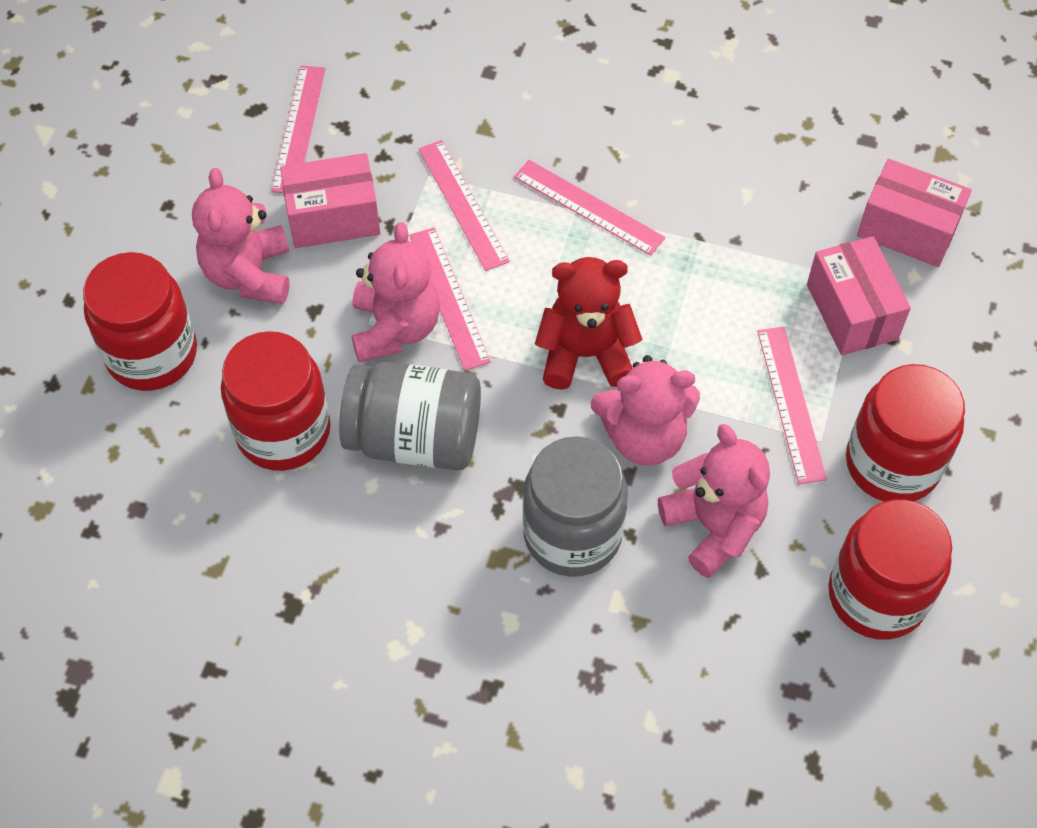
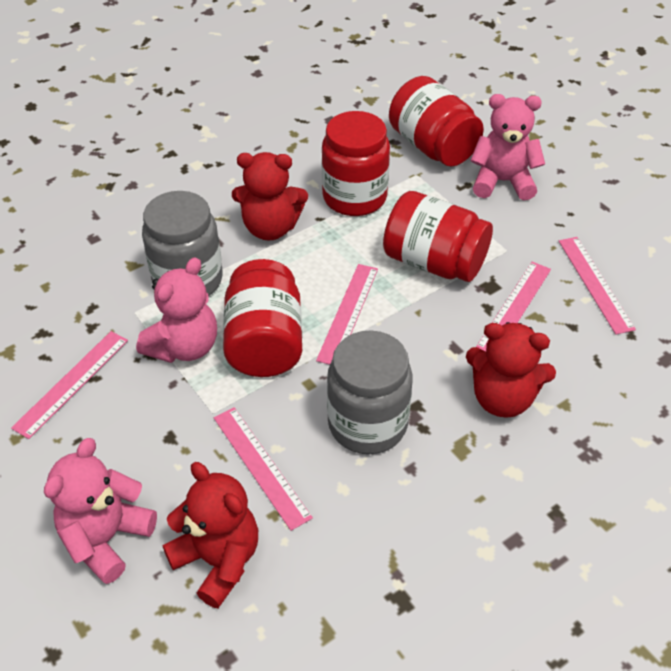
pink box: [280,153,380,248] [807,236,911,355] [857,159,972,267] = 3 -> none = 0
pink teddy bear: [192,168,289,304] [352,222,440,362] [591,355,700,466] [658,424,770,578] = 4 -> [44,438,157,584] [136,257,217,363] [470,94,545,200] = 3
red teddy bear: [535,257,643,390] = 1 -> [163,462,258,608] [232,152,308,241] [466,322,556,418] = 3

